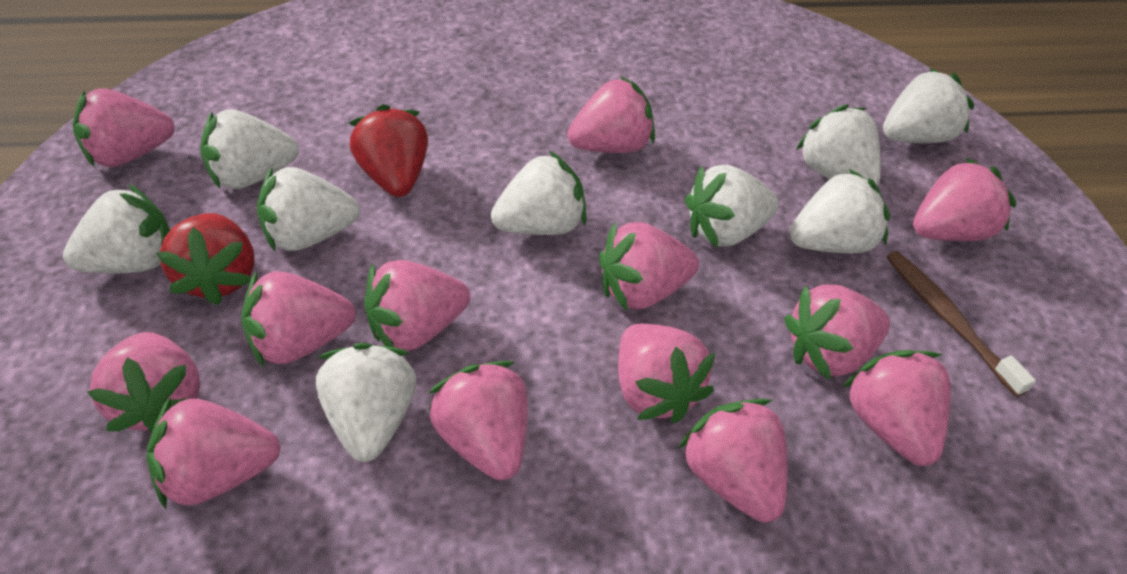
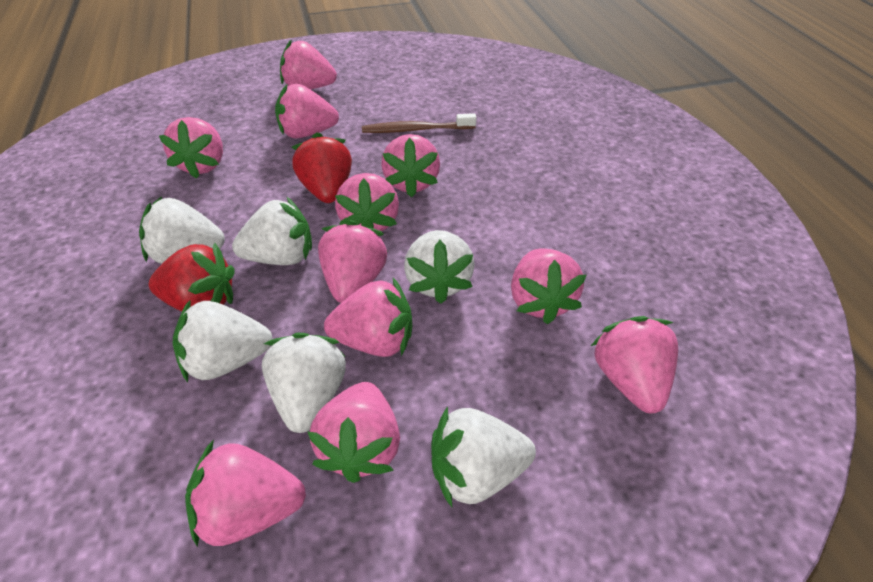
pink strawberry: [73,88,175,167] [87,332,200,432] [146,397,281,509] [241,271,356,367] [364,260,470,351] [429,361,528,481] [568,77,655,153] [599,222,699,312] [618,324,715,423] [678,399,787,522] [784,285,890,380] [842,350,951,466] [913,158,1016,241] = 13 -> [159,117,223,179] [185,440,306,547] [275,84,339,139] [280,40,337,89] [307,382,400,483] [318,220,387,303] [324,278,412,357] [335,173,399,231] [381,134,440,197] [511,248,586,324] [591,316,678,413] = 11
white strawberry: [63,184,170,274] [200,109,299,189] [257,167,360,251] [316,343,416,462] [491,151,587,235] [685,165,779,248] [790,169,890,253] [796,105,881,186] [883,68,974,143] = 9 -> [139,196,225,264] [172,300,273,382] [232,197,312,265] [262,333,346,433] [404,230,475,303] [431,406,536,507] = 6

